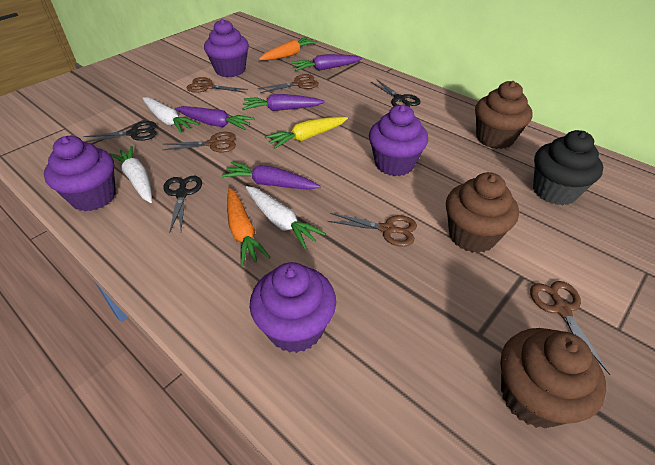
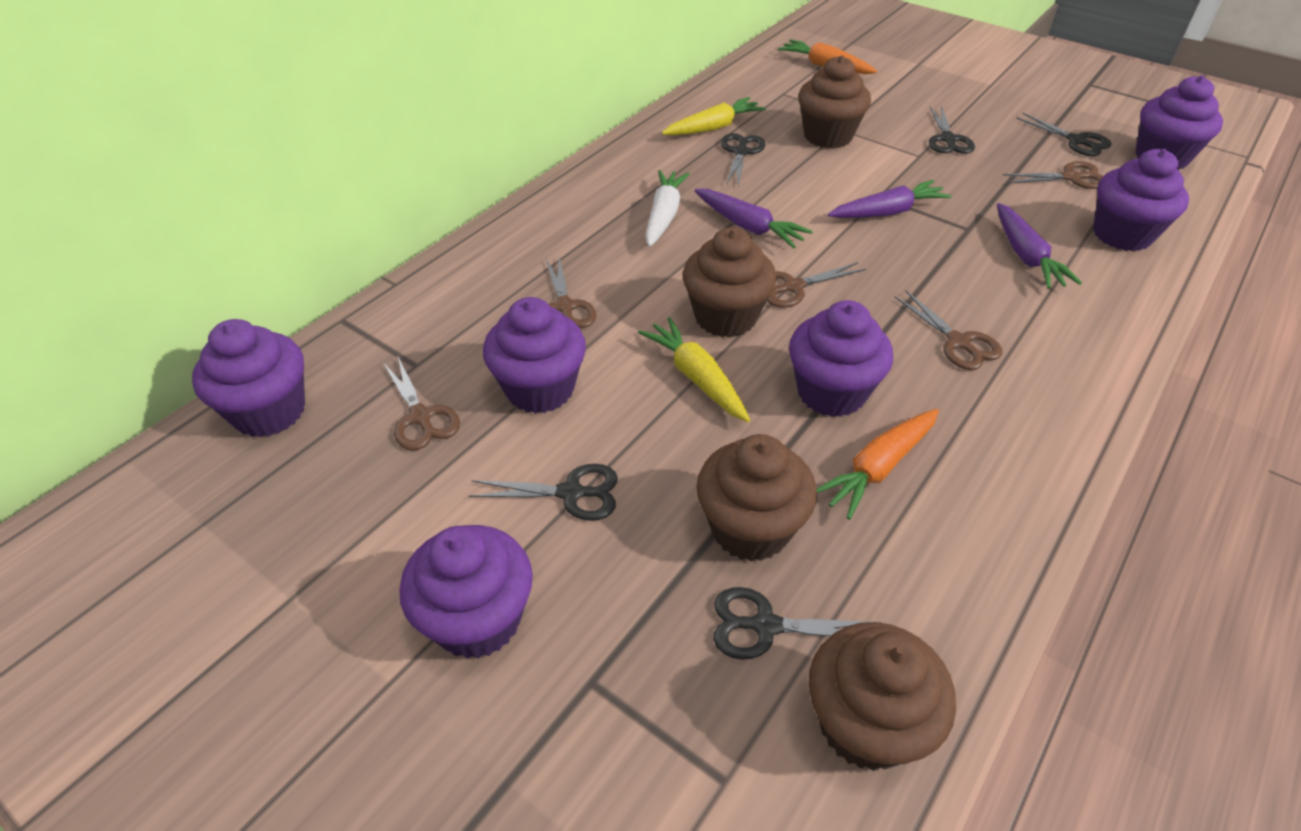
black cupcake: [533,130,603,205] = 1 -> none = 0
black scissors: [83,121,157,142] [164,176,202,233] [371,80,421,107] = 3 -> [469,464,618,521] [713,587,881,660] [721,133,765,187] [929,106,975,154] [1016,113,1112,156] = 5
brown cupcake: [446,172,519,253] [475,81,533,149] [501,328,606,428] = 3 -> [683,227,777,338] [697,434,817,561] [798,55,871,148] [809,622,956,771] = 4
purple carrot: [175,106,255,130] [221,161,321,190] [242,94,325,111] [292,54,363,71] = 4 -> [694,189,813,248] [828,180,952,218] [997,203,1082,289] = 3
purple cupcake: [44,136,116,211] [204,19,249,77] [250,262,336,353] [369,105,428,176] = 4 -> [192,319,305,437] [400,525,533,659] [483,297,586,414] [789,300,893,417] [1093,149,1189,251] [1136,75,1223,170] = 6
white carrot: [109,146,152,203] [143,97,199,133] [246,186,326,249] = 3 -> [645,170,690,247] = 1
yellow carrot: [265,117,348,149] = 1 -> [638,317,750,422] [662,97,766,136] = 2

